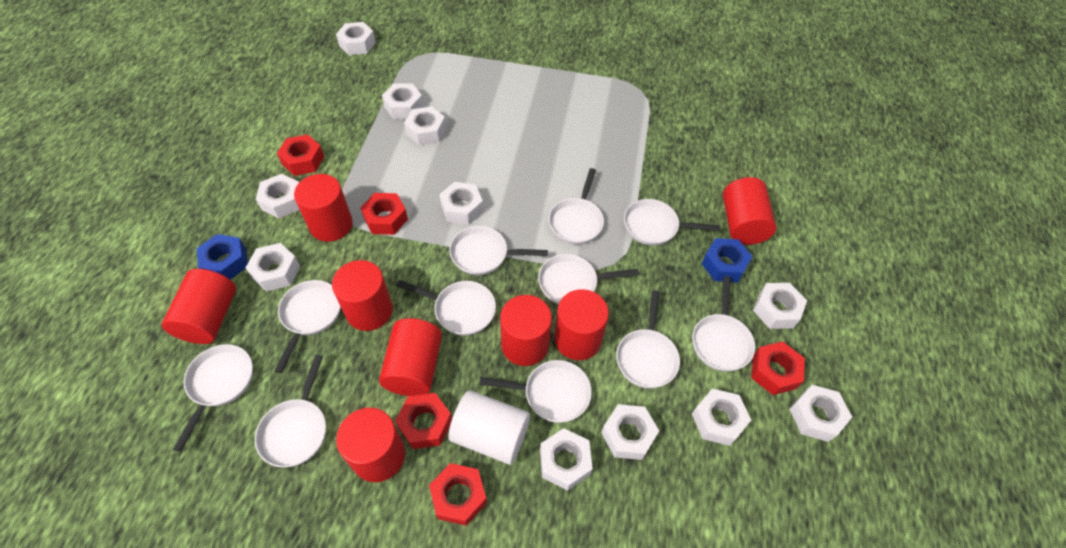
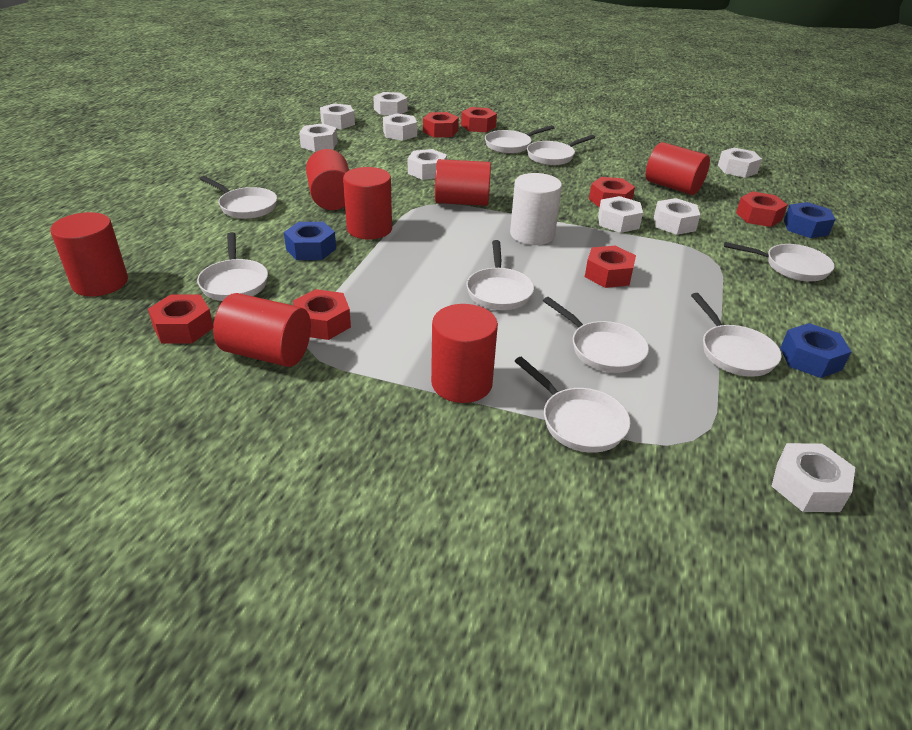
blue nut: [197,234,248,280] [701,238,753,283] = 2 -> [284,222,336,260] [780,323,851,378] [784,202,835,238] = 3
red cylinder: [162,269,236,344] [294,174,353,242] [332,260,393,331] [336,408,405,482] [379,318,442,396] [500,295,552,366] [554,289,609,360] [723,177,776,245] = 8 -> [50,212,128,296] [213,293,311,367] [306,149,349,210] [343,167,392,239] [431,304,498,403] [435,159,491,206] [646,142,710,195] = 7
red nut: [277,134,324,176] [360,193,408,235] [395,393,452,449] [429,463,487,526] [751,341,805,395] = 5 -> [148,295,213,343] [293,289,351,340] [423,112,459,138] [461,107,497,132] [585,246,636,288] [589,177,635,207] [736,191,787,227] = 7
white nut: [246,243,300,292] [256,174,300,219] [336,22,376,55] [382,83,424,119] [404,106,446,145] [439,182,484,225] [540,428,593,491] [601,404,659,460] [692,388,751,446] [753,283,807,329] [789,385,852,442] = 11 -> [299,123,337,152] [320,103,355,129] [373,92,408,115] [383,113,417,140] [408,149,447,180] [598,196,643,233] [654,198,700,235] [718,148,762,178] [772,443,855,512] = 9
white pan: [173,344,253,452] [255,355,326,467] [274,280,340,373] [396,280,496,336] [449,226,548,275] [479,360,592,423] [538,254,639,304] [549,168,604,245] [616,290,680,389] [624,199,720,245] [692,276,755,372] = 11 -> [197,232,268,301] [200,176,277,219] [466,240,534,310] [485,125,554,154] [515,357,630,453] [527,135,595,165] [543,297,649,373] [691,293,781,377] [724,242,835,281] = 9

